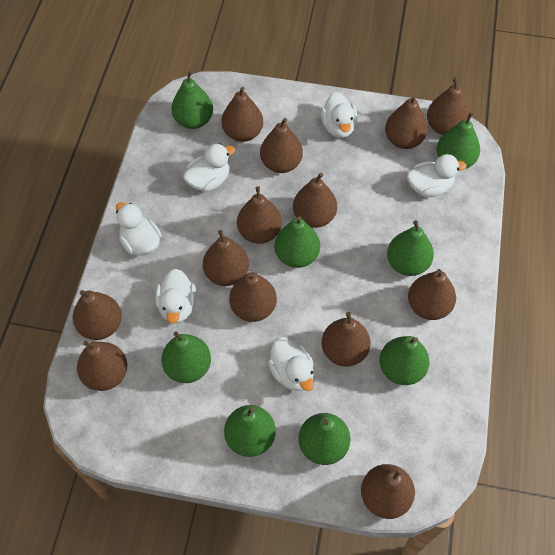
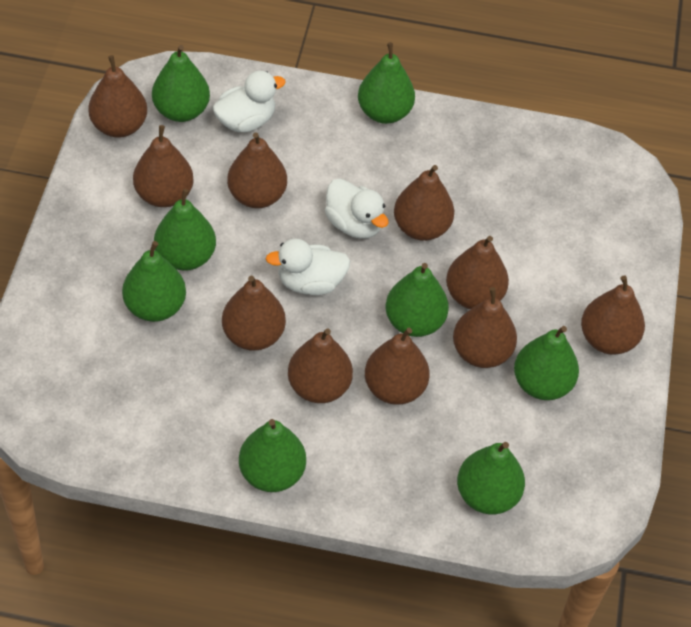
brown pear: [73,290,122,340] [77,341,127,391] [203,230,249,286] [222,87,263,142] [229,272,277,322] [237,186,282,244] [260,118,303,173] [293,173,337,228] [322,312,371,367] [361,464,415,519] [385,95,428,149] [408,269,456,320] [427,77,469,135] = 13 -> [88,55,147,138] [133,125,194,207] [222,276,286,351] [227,132,287,208] [288,328,353,403] [365,328,430,405] [394,165,454,241] [446,236,509,309] [453,287,517,368] [581,276,645,355] = 10
white duck: [116,202,162,256] [155,269,196,323] [183,143,235,192] [268,337,314,391] [321,92,358,138] [407,154,467,197] = 6 -> [213,71,286,132] [266,238,350,295] [325,178,389,239] = 3

